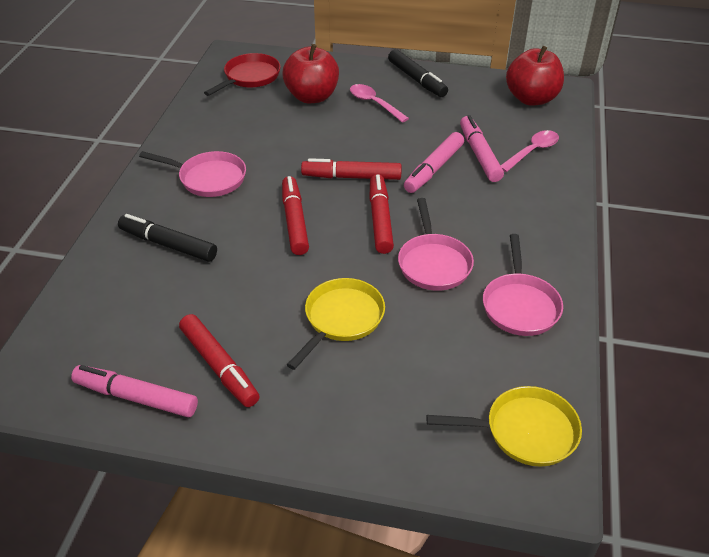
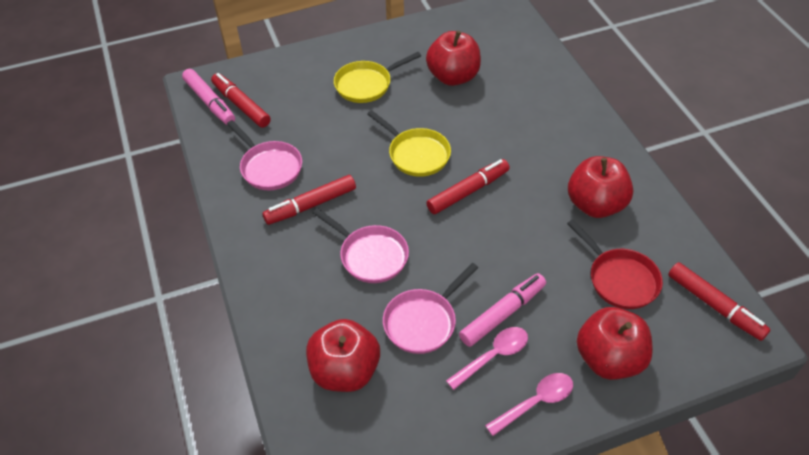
black marker: [118,214,217,262] [388,49,448,97] = 2 -> none = 0
pink marker: [71,365,198,417] [404,132,464,193] [460,115,504,182] = 3 -> [182,69,235,125] [459,273,546,347] = 2
red apple: [282,44,339,103] [506,46,564,106] = 2 -> [306,319,380,392] [426,31,481,86] [568,156,633,218] [577,307,653,380] = 4

